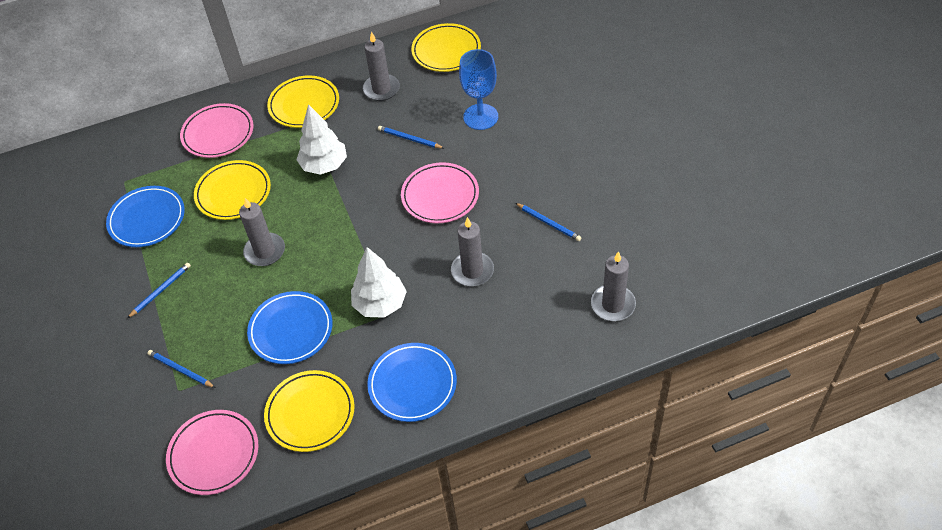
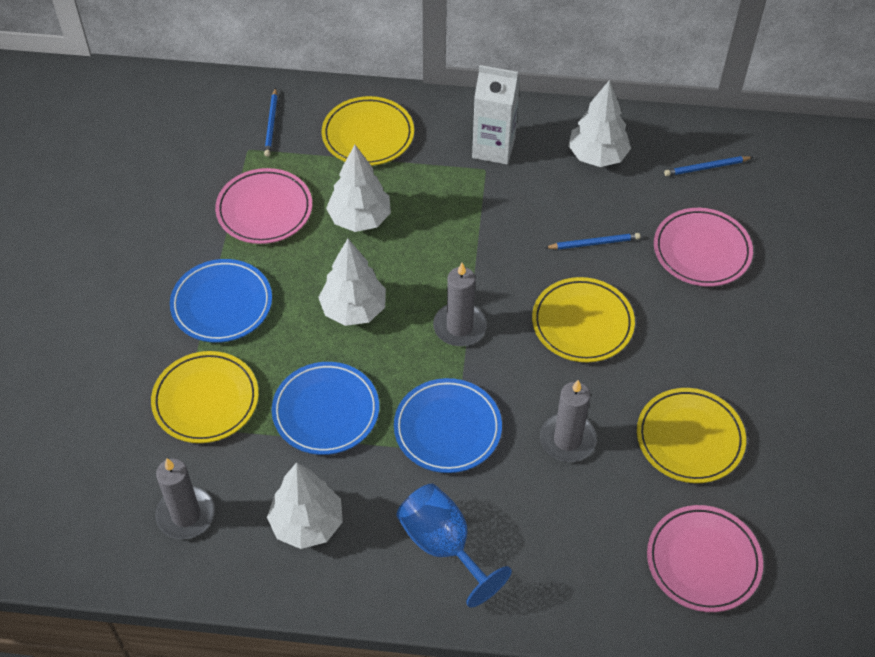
blue pencil: [128,263,191,318] [147,350,216,388] [378,126,444,148] [515,203,581,241] = 4 -> [264,88,278,157] [545,233,640,250] [664,156,753,176] = 3
grey candle: [239,198,285,266] [363,32,400,101] [451,217,494,286] [591,251,636,321] = 4 -> [156,459,215,539] [433,263,487,346] [540,380,597,462] = 3
white carton: none = 0 -> [472,65,520,164] = 1
white tree: [296,104,347,175] [351,247,407,318] = 2 -> [267,462,343,549] [318,239,386,326] [326,145,391,232] [568,80,631,167] = 4

